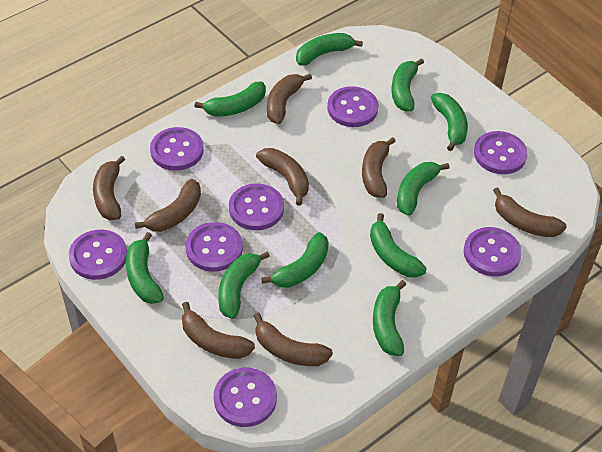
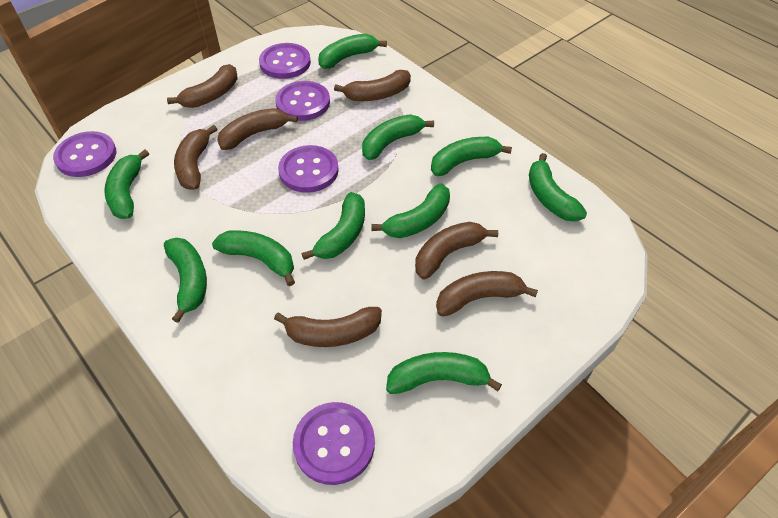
brown banana: [93,156,125,220] [135,179,201,232] [182,302,255,359] [254,313,333,366] [256,148,309,206] [267,74,312,124] [362,137,396,198] [493,187,567,237] = 8 -> [167,64,238,108] [174,125,217,190] [217,108,298,150] [274,307,382,347] [334,70,411,101] [415,222,498,279] [436,271,538,316] = 7
purple button: [69,230,127,280] [150,127,204,171] [186,222,243,272] [213,367,277,427] [229,184,284,230] [327,86,379,127] [464,227,522,276] [474,131,528,174] = 8 -> [53,131,116,177] [259,43,311,79] [275,81,330,121] [278,145,339,193] [293,402,375,485] = 5

